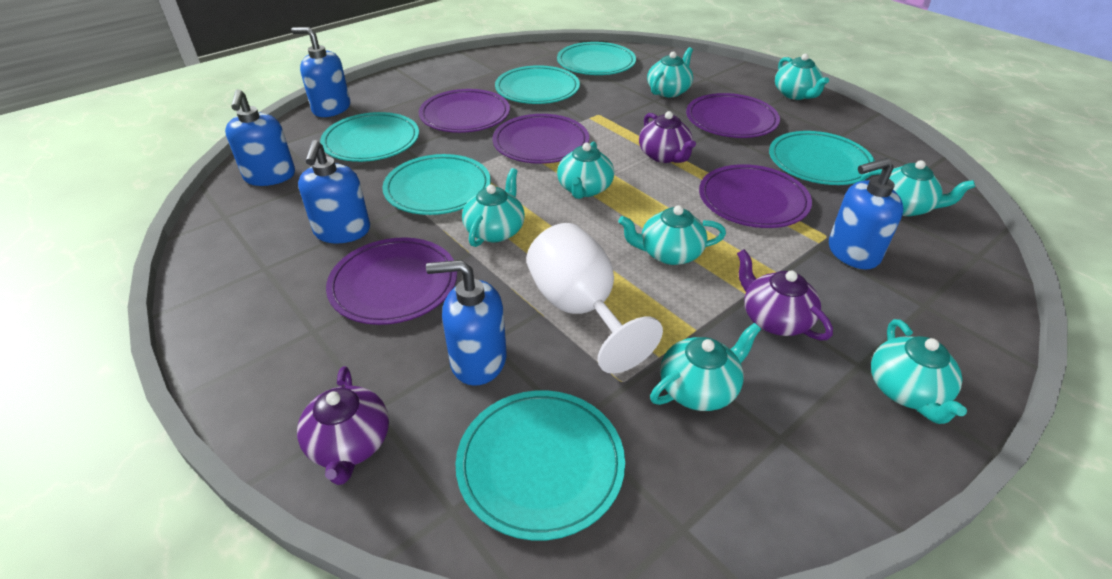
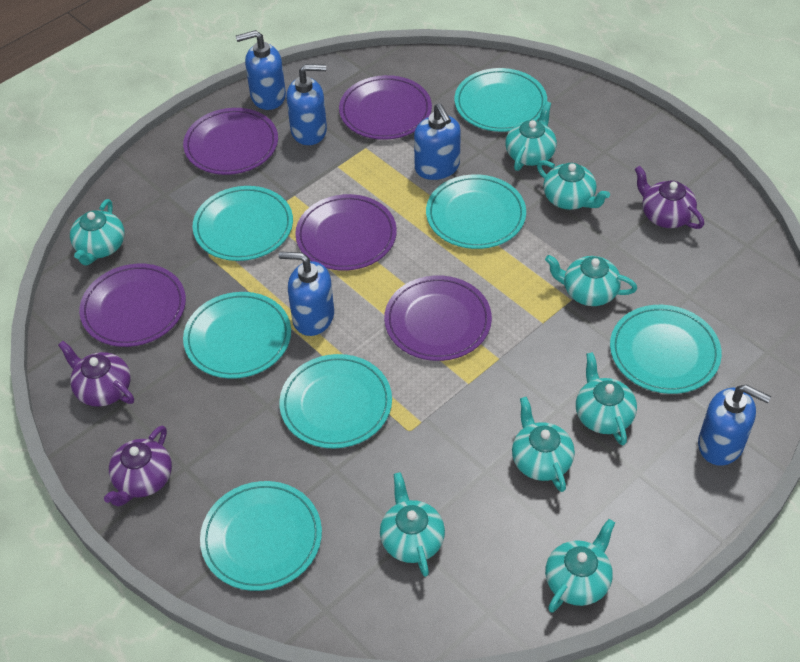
turquoise plate: [320,112,419,162] [382,154,491,215] [456,390,625,540] [495,65,580,104] [557,42,636,75] [769,131,875,185] = 6 -> [183,292,291,379] [193,186,293,261] [200,481,322,591] [279,354,392,449] [426,174,526,249] [455,68,547,132] [610,305,722,394] = 7
white goblet: [526,223,663,374] = 1 -> none = 0

